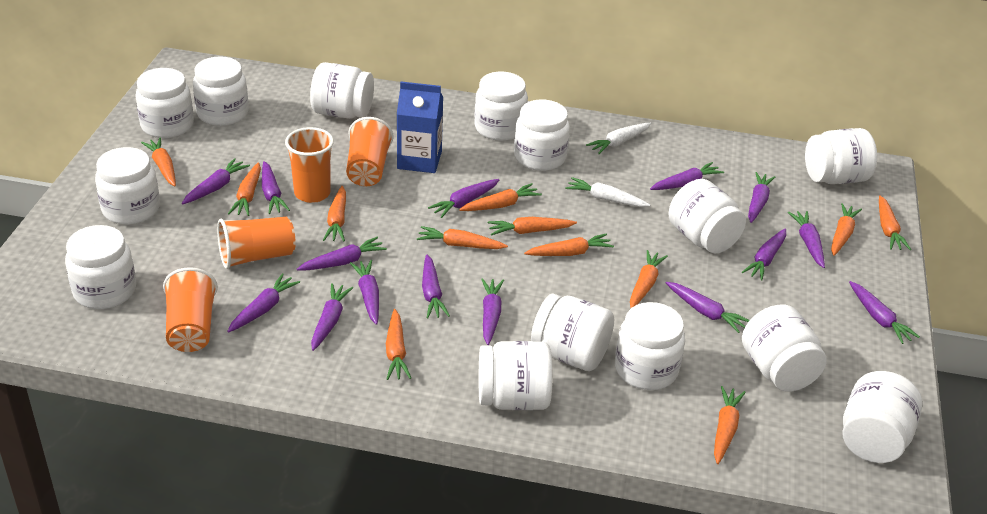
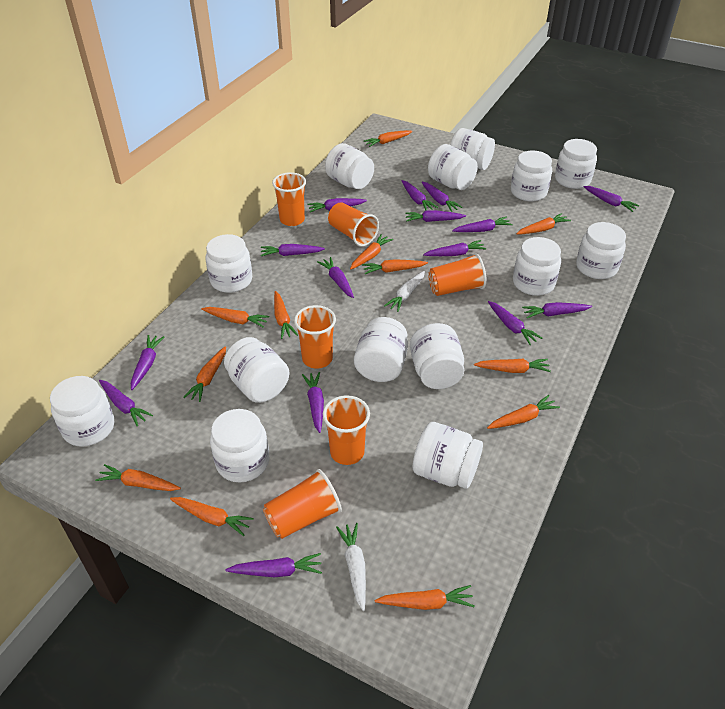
blue carton: [397,81,443,173] = 1 -> none = 0
orange cup: [163,267,218,352] [217,217,296,269] [285,127,334,203] [346,117,393,186] = 4 -> [263,469,342,539] [272,172,306,226] [294,305,336,368] [323,395,370,465] [328,202,379,247] [428,253,487,296] = 6

